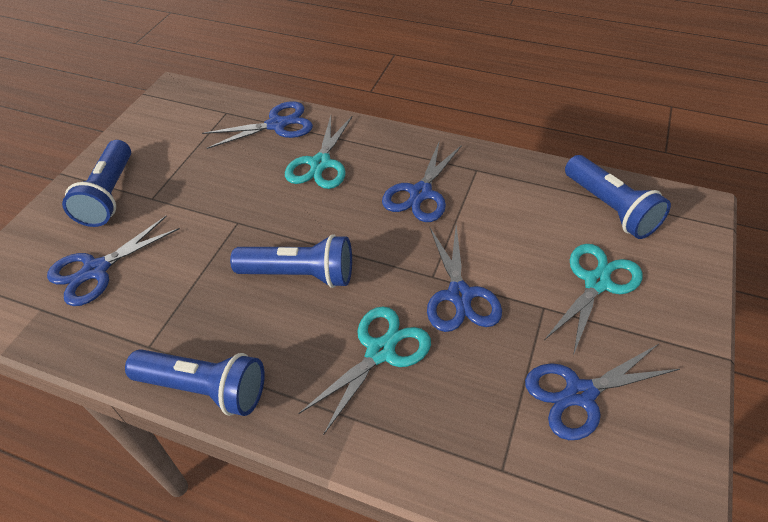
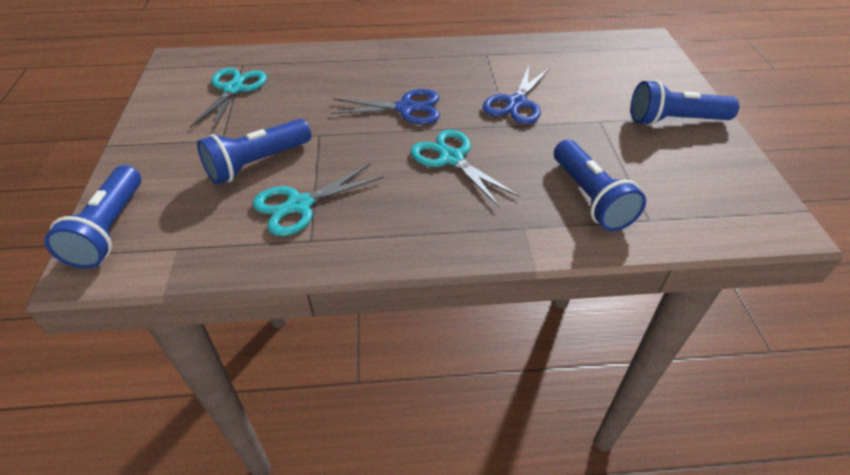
blue scissors: [47,216,180,306] [202,101,313,149] [382,140,462,222] [427,226,502,332] [525,344,680,440] = 5 -> [330,89,440,124] [483,66,550,124] = 2

